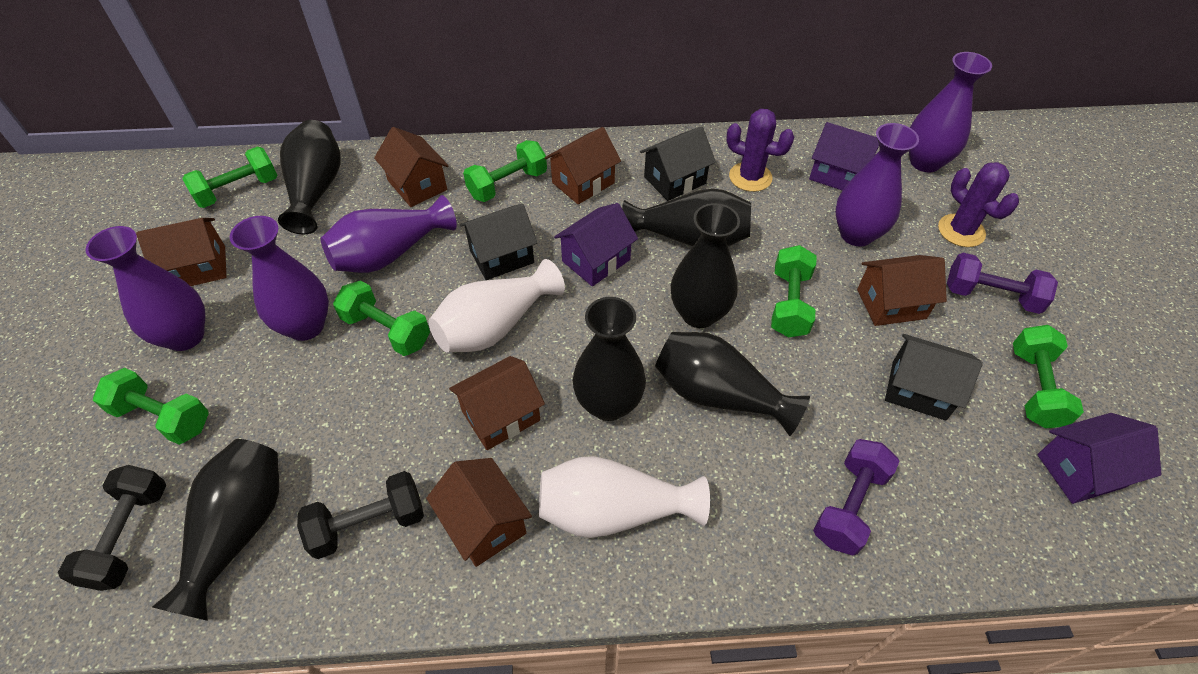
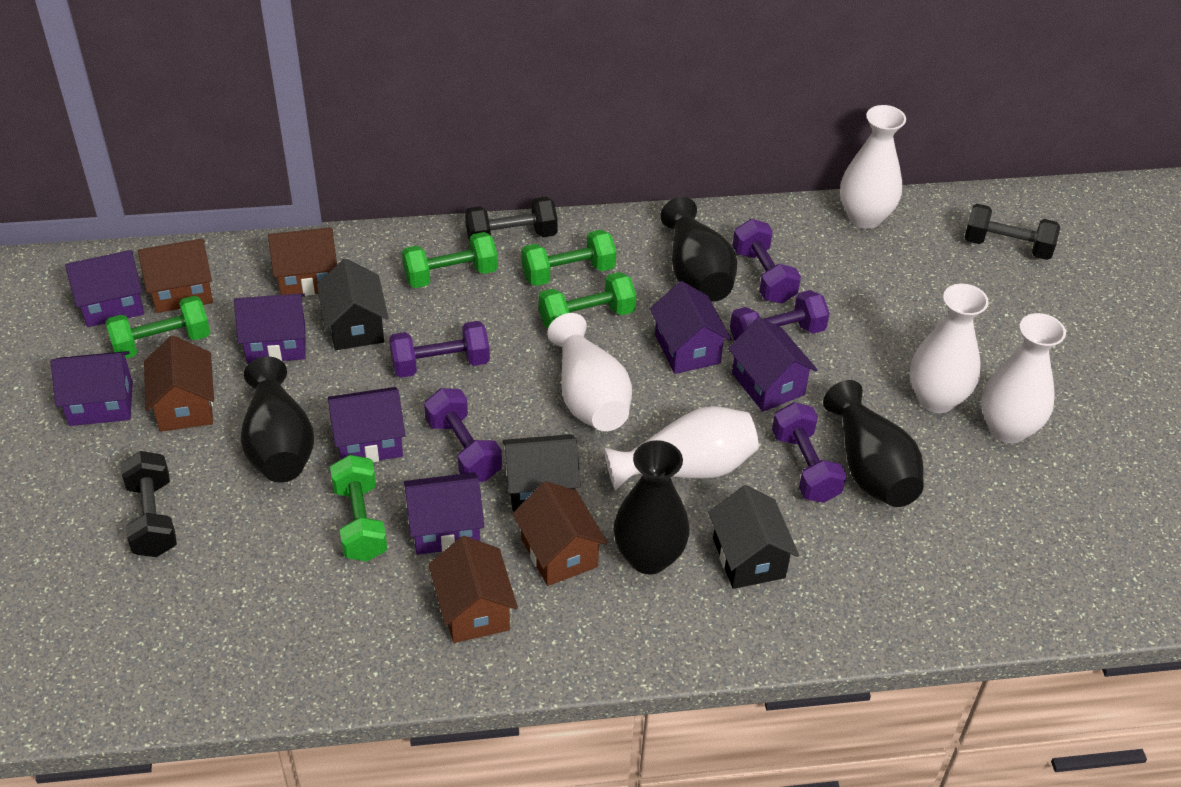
black dumbbell: [58,465,166,591] [297,471,424,559] = 2 -> [121,451,177,557] [465,197,558,242] [964,204,1060,260] = 3
black vase: [152,439,279,621] [278,120,341,234] [573,297,646,421] [622,188,751,246] [655,332,810,436] [671,203,740,328] = 6 -> [241,356,314,483] [614,440,690,574] [660,197,737,302] [823,380,924,507] = 4
brown house: [136,218,226,286] [374,127,449,207] [426,458,532,567] [449,356,545,450] [545,127,621,204] [857,255,947,326] = 6 -> [138,239,213,313] [144,335,214,432] [268,227,337,296] [428,536,518,643] [512,481,608,586] = 5
green dumbbell: [93,368,209,445] [182,146,277,208] [333,280,430,356] [463,140,547,202] [771,245,816,337] [1013,325,1084,428] = 6 -> [105,296,210,358] [330,455,387,561] [402,232,498,288] [521,229,616,286] [539,272,637,329] = 5
purple cactus: [726,109,794,192] [938,162,1019,247] = 2 -> none = 0
purple dumbbell: [813,439,900,555] [947,253,1058,314] = 2 -> [389,321,490,378] [424,388,502,482] [730,290,830,341] [733,219,801,304] [772,402,847,503] = 5
purple house: [554,203,638,287] [809,122,879,191] [1037,413,1162,504] = 3 -> [51,351,133,426] [65,250,144,327] [234,293,306,364] [328,387,406,462] [404,472,484,555] [650,281,731,374] [728,317,817,412] = 7
purple vase: [86,226,206,351] [230,216,329,341] [321,195,457,273] [835,123,919,247] [909,52,992,172] = 5 -> none = 0
white vase: [429,259,565,353] [539,456,710,538] = 2 -> [547,313,632,431] [604,406,759,491] [840,105,906,229] [910,284,989,413] [981,313,1066,443] = 5

